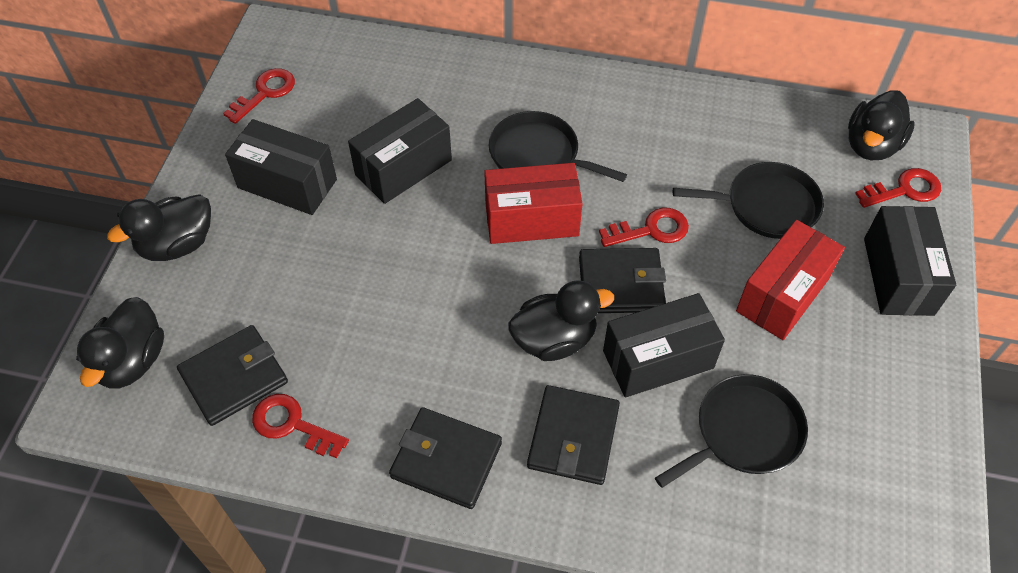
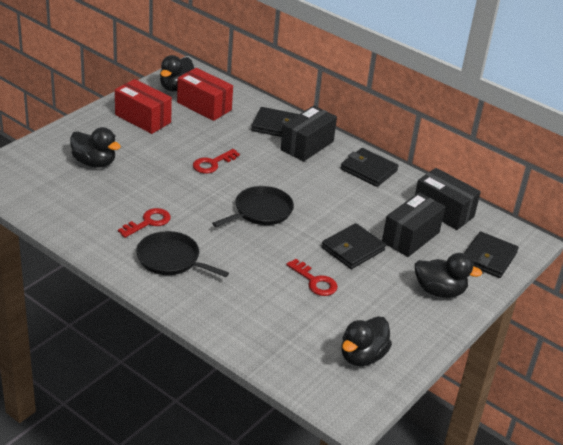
black box: [225,119,337,215] [348,98,452,204] [603,293,725,398] [864,206,956,316] = 4 -> [281,105,337,162] [382,192,445,257] [415,168,481,230] = 3
black pan: [489,111,627,182] [655,374,808,488] [673,162,824,239] = 3 -> [136,231,229,277] [212,186,294,227] = 2
red key: [223,68,295,124] [252,394,349,458] [599,208,689,247] [855,168,941,208] = 4 -> [118,208,171,238] [193,149,240,173] [286,259,338,296] = 3

